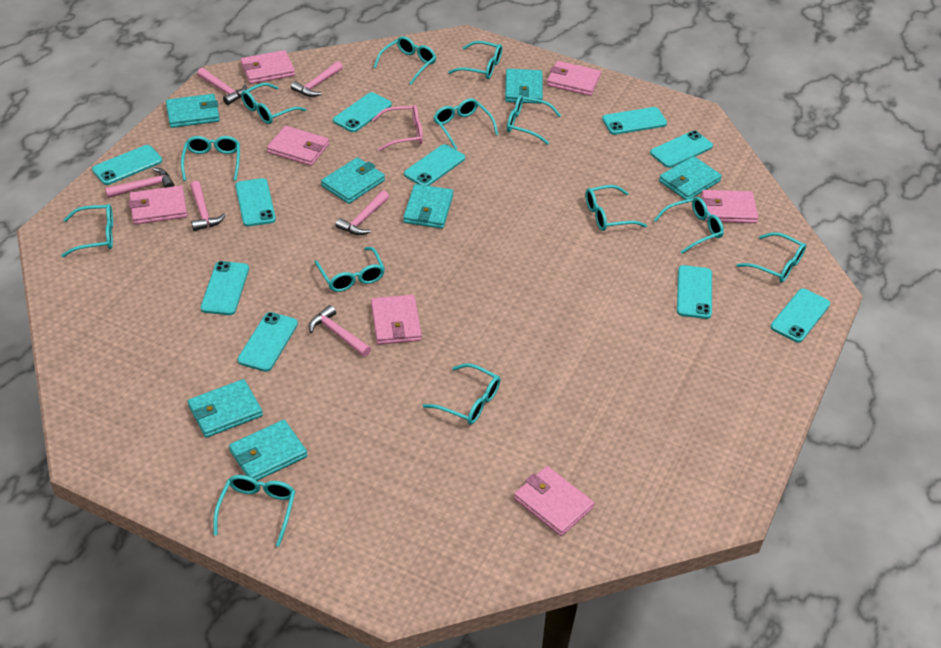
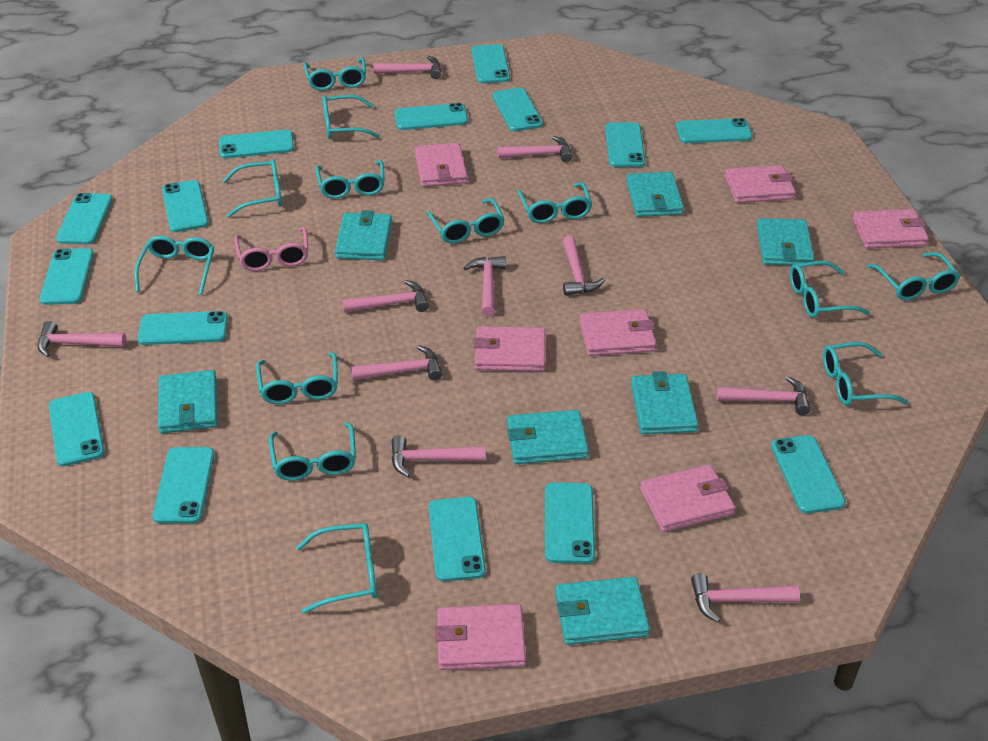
pink hammer: [105,167,174,198] [190,181,226,231] [197,68,247,105] [291,61,343,97] [309,305,371,357] [336,191,389,235] = 6 -> [37,321,126,357] [342,280,429,313] [351,345,442,381] [374,56,441,79] [391,435,485,477] [464,256,506,317] [497,136,572,162] [563,236,605,296] [691,573,800,623] [717,376,811,415] = 10
turquoise phone: [92,145,162,185] [201,261,249,315] [235,178,276,226] [237,312,298,372] [333,92,392,132] [404,144,465,186] [602,107,667,135] [650,131,713,168] [677,265,712,319] [770,288,830,343] = 10 -> [40,248,94,305] [49,392,105,466] [56,193,112,244] [138,311,228,345] [153,447,215,524] [162,180,209,232] [219,130,294,159] [395,103,468,130] [429,497,486,582] [472,44,510,83] [493,88,543,131] [545,483,595,564] [605,123,645,167] [676,118,752,143] [771,435,846,513] = 15

